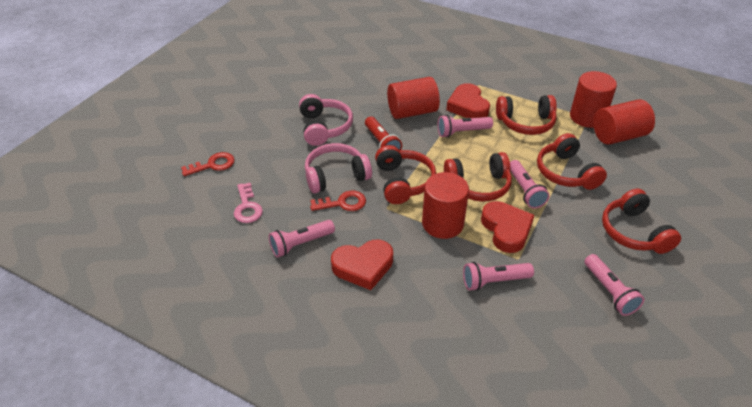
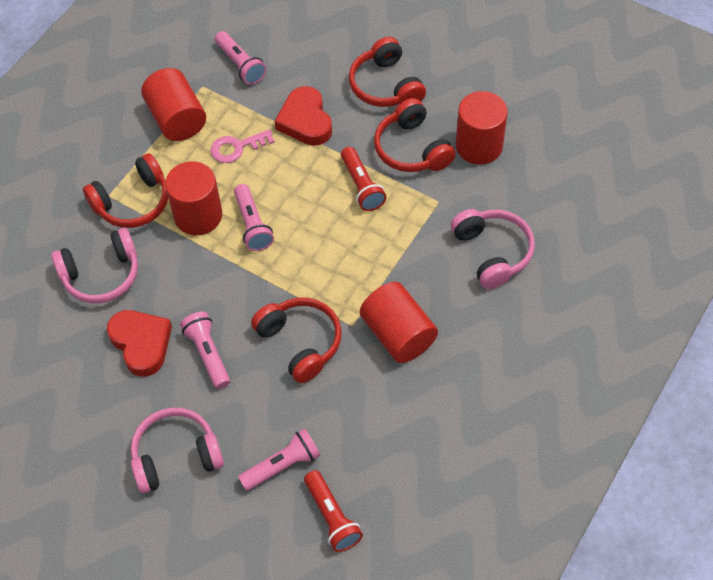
pink flashlight: [269,220,335,258] [438,115,493,138] [463,262,534,291] [510,160,550,209] [584,254,644,316] = 5 -> [180,312,230,389] [215,31,266,85] [234,184,274,251] [238,428,320,491] = 4
pink headphones: [299,94,353,146] [305,143,372,193] = 2 -> [51,228,138,303] [131,408,224,493] [451,209,535,289] = 3
red flashlight: [365,117,402,151] = 1 -> [304,470,363,552] [341,147,386,211] = 2
red headphones: [375,145,436,204] [444,152,512,202] [496,95,557,135] [537,133,607,190] [602,188,681,254] = 5 -> [83,153,168,228] [251,298,341,383] [349,37,426,107] [374,98,456,172] = 4
red heart: [331,240,393,290] [446,83,490,118] [481,201,534,253] = 3 -> [107,310,172,377] [275,86,332,146] = 2
red key: [181,152,235,176] [310,190,366,211] = 2 -> none = 0

